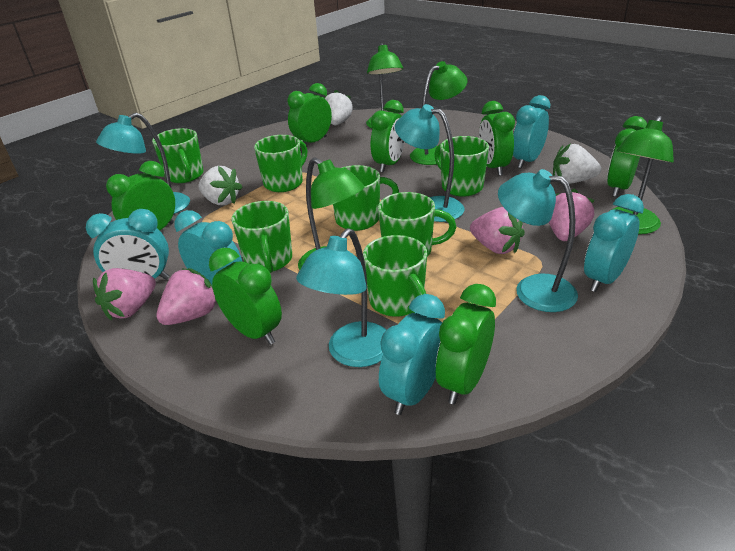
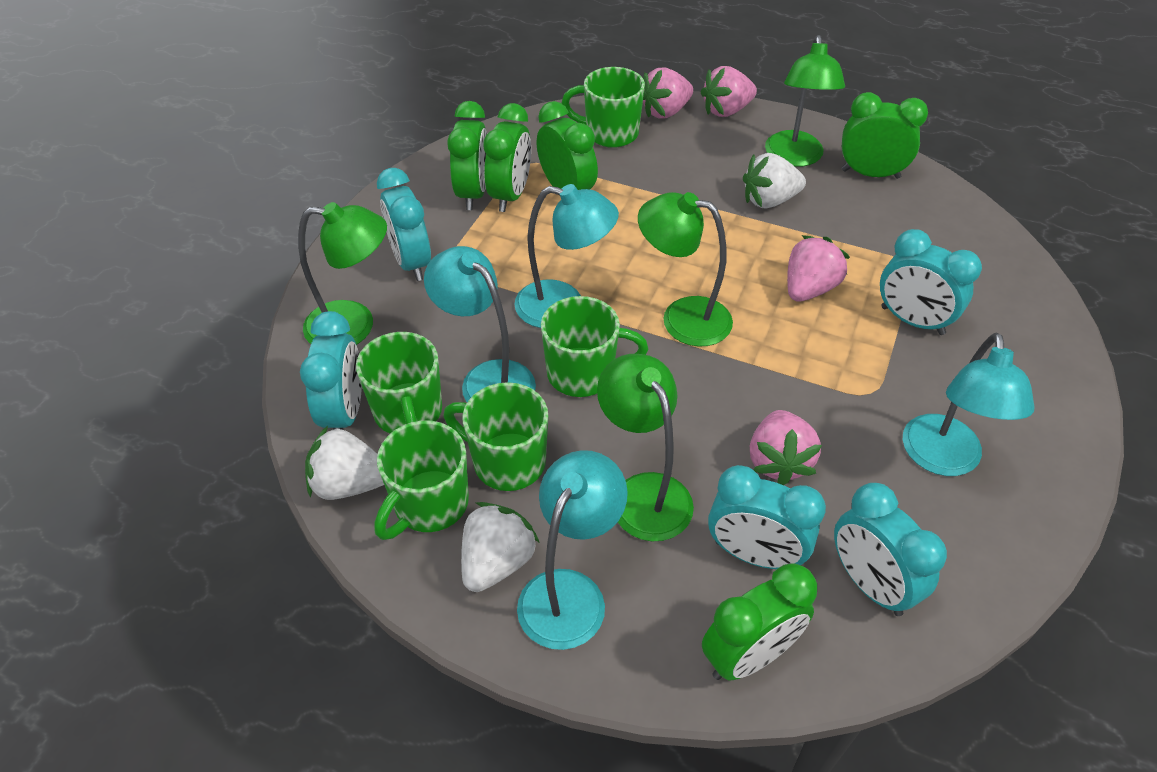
green clock: [106,161,175,230] [209,248,282,345] [287,83,332,148] [371,100,404,172] [436,284,496,405] [479,101,515,176] [607,116,647,197] = 7 -> [447,101,487,210] [483,103,531,212] [537,101,598,190] [702,563,817,680] [842,92,928,179] = 5
green mug: [152,128,204,183] [231,201,292,273] [254,135,307,192] [333,165,399,231] [363,235,427,317] [378,192,456,257] [434,136,489,197] = 7 -> [356,332,442,434] [374,421,469,540] [444,382,548,491] [541,296,648,397] [562,67,645,148] = 5

